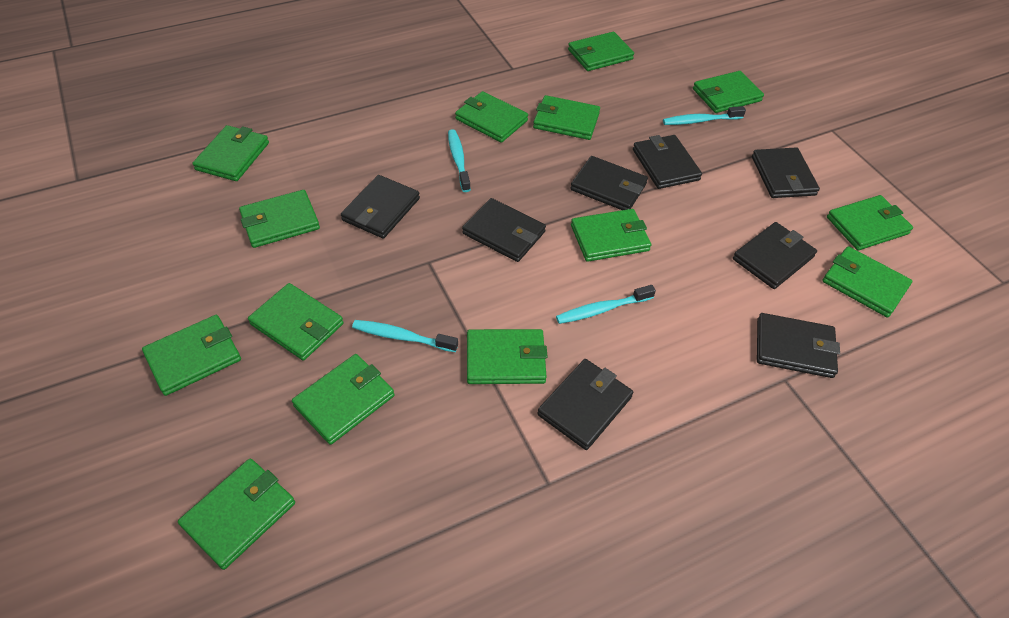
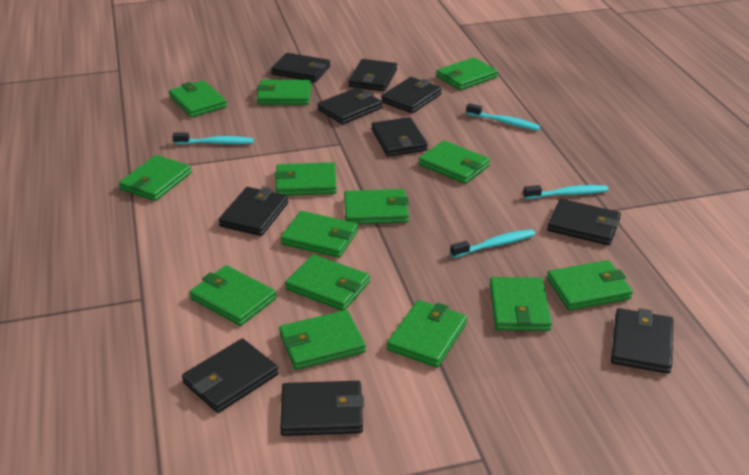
black wallet: [341,175,420,239] [462,198,546,262] [537,359,634,450] [570,156,648,210] [633,135,702,189] [733,222,817,289] [752,147,820,198] [757,313,840,378] = 8 -> [182,338,279,413] [218,187,288,236] [271,53,330,82] [280,381,364,436] [317,87,382,124] [348,59,397,91] [371,117,428,157] [381,77,442,113] [547,199,621,245] [611,308,673,374] = 10

